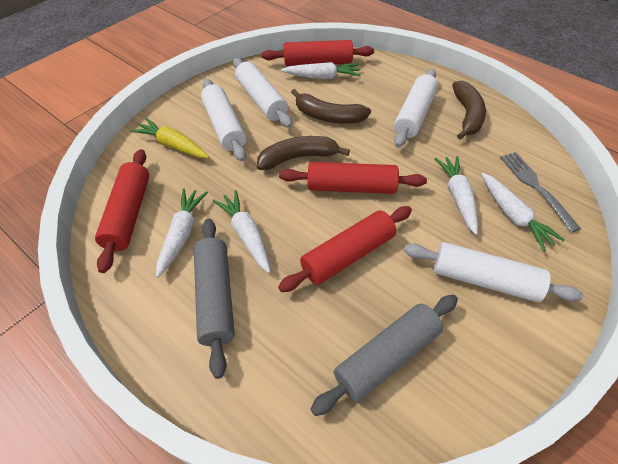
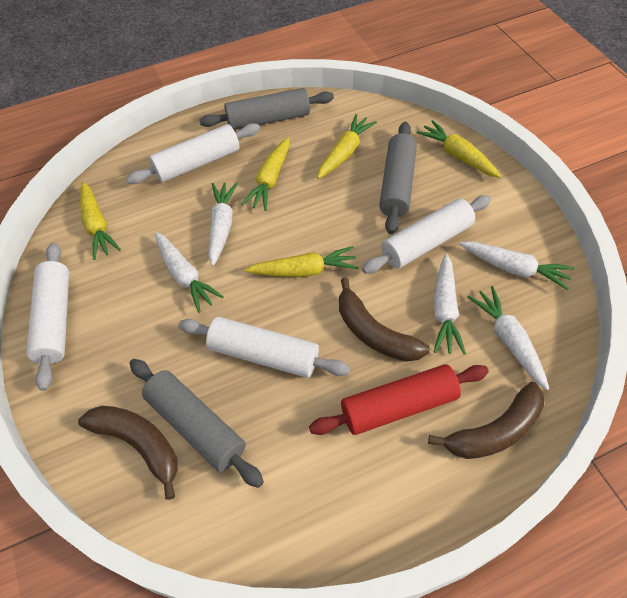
grey fork: [500,152,581,232] = 1 -> none = 0
grey rolling pin: [194,219,235,379] [311,295,458,416] = 2 -> [129,359,264,488] [199,88,334,130] [379,122,417,234] = 3
red rolling pin: [95,149,149,273] [261,40,374,66] [278,206,412,292] [279,162,427,194] = 4 -> [309,364,489,435] = 1
yellow carrot: [131,118,209,158] = 1 -> [80,182,121,260] [241,137,290,211] [245,246,358,277] [317,114,377,179] [417,120,501,178] = 5

